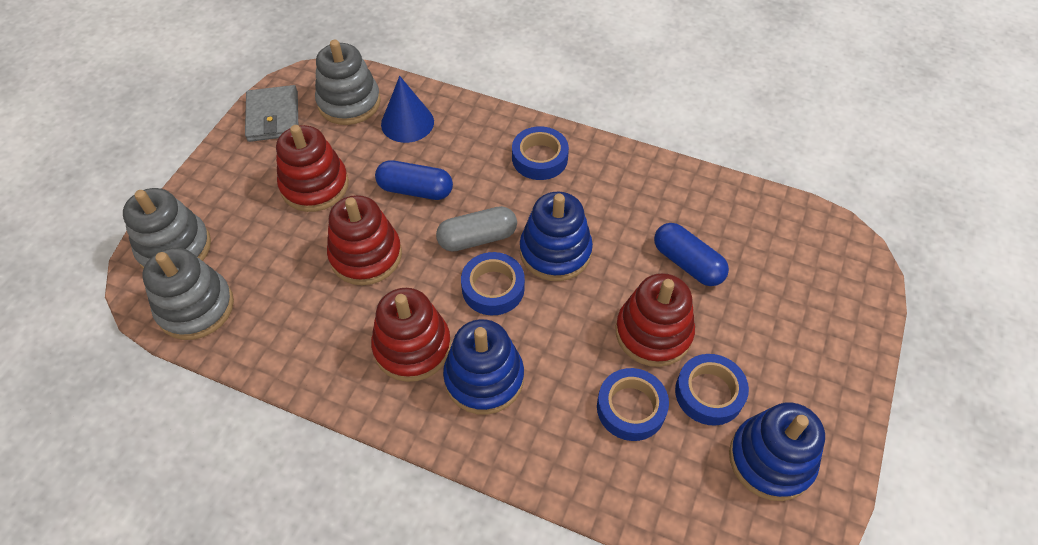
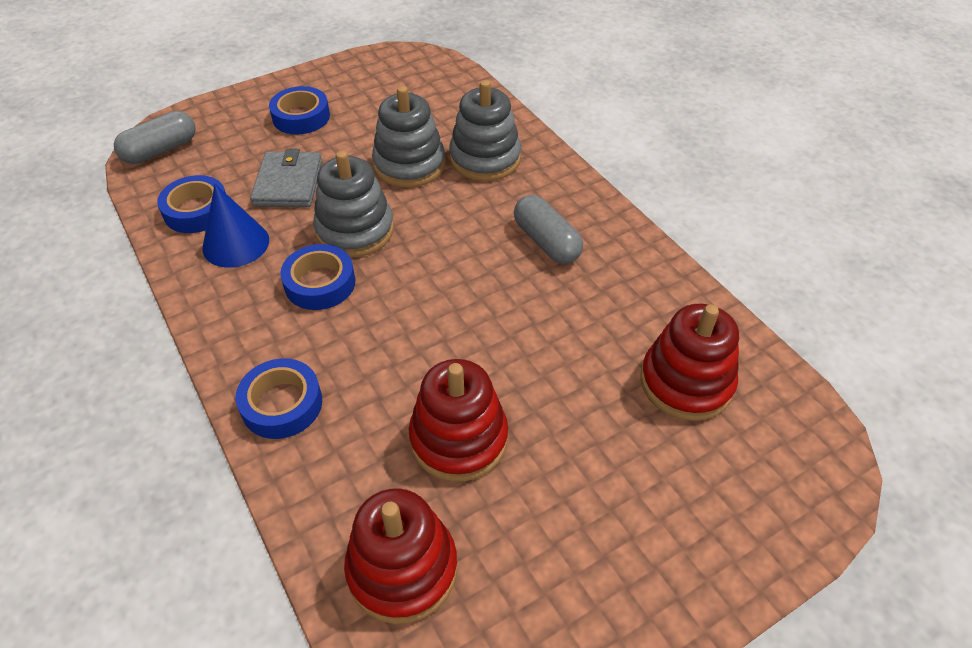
blue capsule: [375,160,453,200] [654,223,729,286] = 2 -> none = 0
blue stacking toy: [443,319,524,415] [520,192,593,281] [729,402,825,501] = 3 -> none = 0
grey capsule: [436,206,517,252] = 1 -> [114,111,196,164] [514,195,583,264] = 2
red stacking toy: [276,125,349,212] [327,195,402,285] [371,288,451,382] [616,273,695,367] = 4 -> [344,488,457,624] [409,359,508,482] [640,304,739,421] = 3

